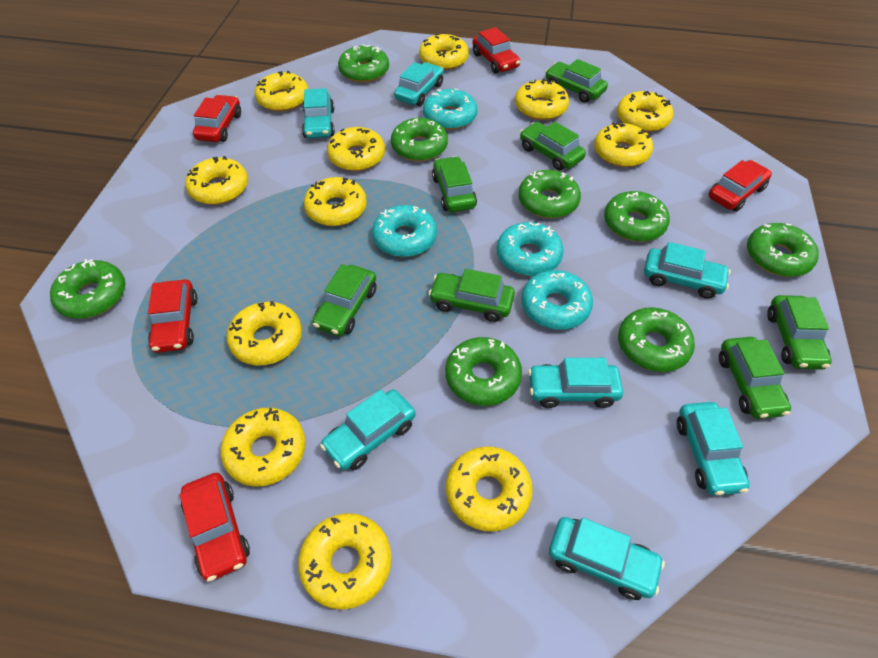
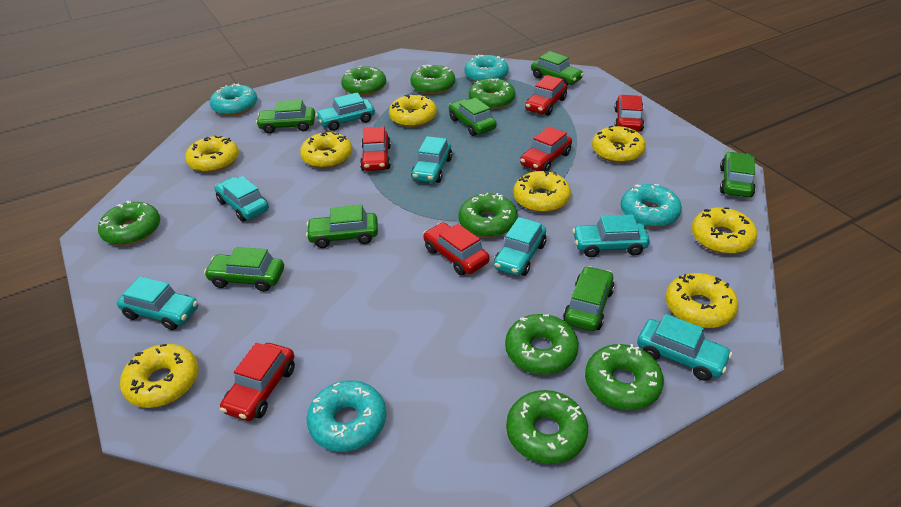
red car: [148,279,198,353] [180,473,250,582] [193,95,241,142] [472,27,520,73] [708,160,772,212] = 5 -> [220,343,295,421] [360,127,391,171] [423,222,489,275] [520,126,572,171] [525,75,567,116] [614,95,644,132] = 6
yellow donut: [185,156,248,205] [220,408,306,487] [226,301,302,366] [254,71,308,112] [298,513,392,610] [304,177,367,226] [327,127,385,171] [419,33,469,70] [446,447,533,531] [515,79,569,120] [594,122,653,167] [617,91,673,132] = 12 -> [120,344,199,408] [185,135,239,173] [300,132,352,168] [389,93,437,127] [513,171,571,213] [592,126,646,163] [666,273,738,328] [692,207,757,254] = 8

